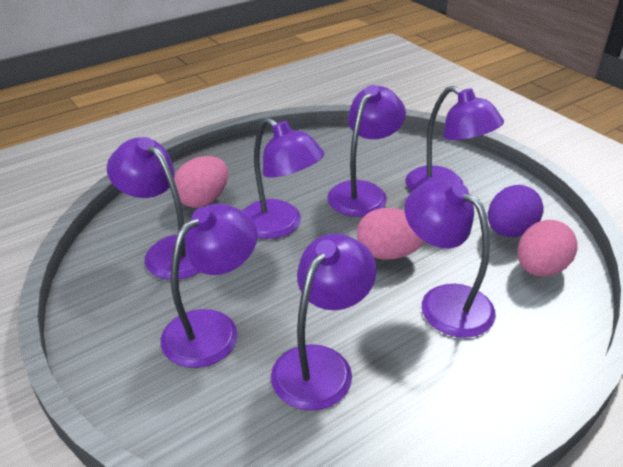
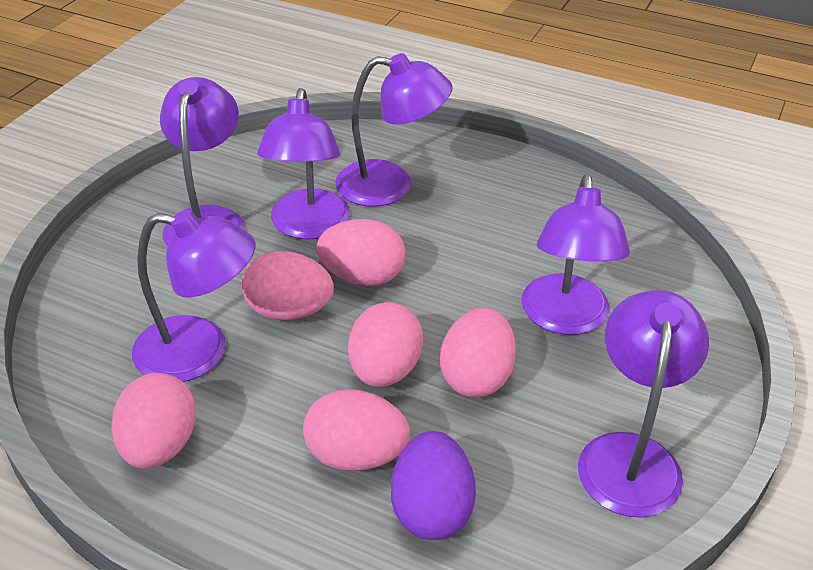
pink egg: [174,156,228,208] [357,208,425,260] [517,220,578,277] = 3 -> [111,373,196,469] [242,251,334,320] [303,389,410,471] [317,219,406,286] [348,302,423,387] [440,307,516,398] = 6
purple lamp: [107,137,200,280] [161,204,258,368] [243,118,325,239] [271,234,377,411] [327,85,406,217] [405,86,504,192] [405,181,496,338] = 7 -> [132,210,256,382] [160,77,244,246] [257,88,350,240] [335,53,453,207] [521,174,630,335] [578,290,709,518] = 6

